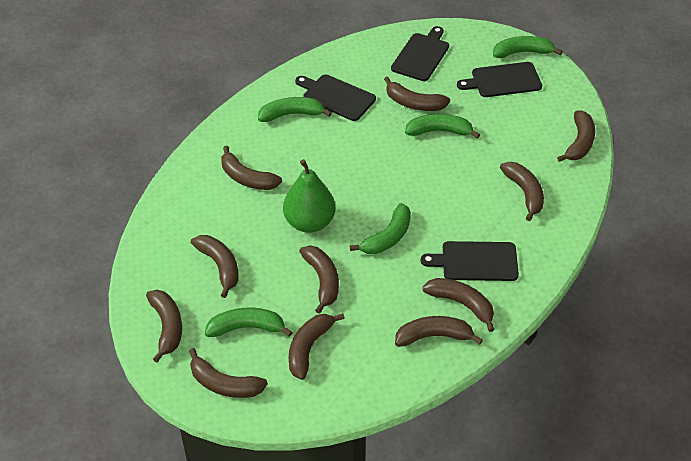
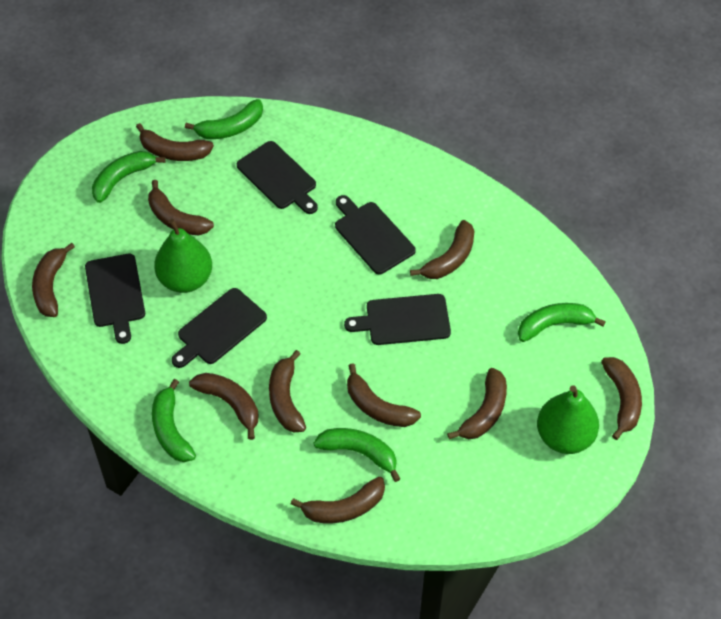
black cutting board: [295,74,376,121] [391,26,449,81] [421,241,519,281] [457,62,542,97] = 4 -> [85,254,145,344] [172,288,267,368] [237,141,318,214] [335,195,416,274] [344,294,451,345] = 5
brown banana: [146,290,182,362] [189,348,268,398] [191,235,239,298] [221,146,282,190] [288,313,345,380] [299,246,339,314] [384,77,450,111] [395,316,483,347] [422,278,495,332] [500,162,544,221] [557,110,595,162] = 11 -> [32,243,75,317] [136,123,214,161] [148,180,214,235] [189,373,259,440] [269,350,306,433] [291,477,385,523] [347,363,421,427] [410,220,474,279] [447,368,507,439] [601,357,642,440] = 10
green pear: [283,159,335,233] = 1 -> [154,219,212,293] [537,385,599,454] = 2

